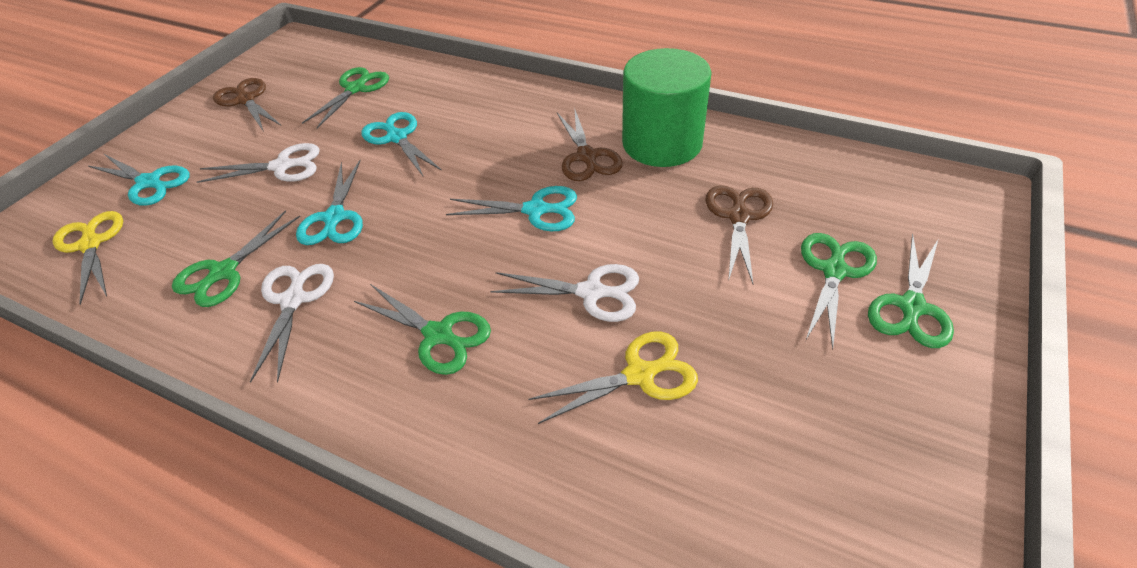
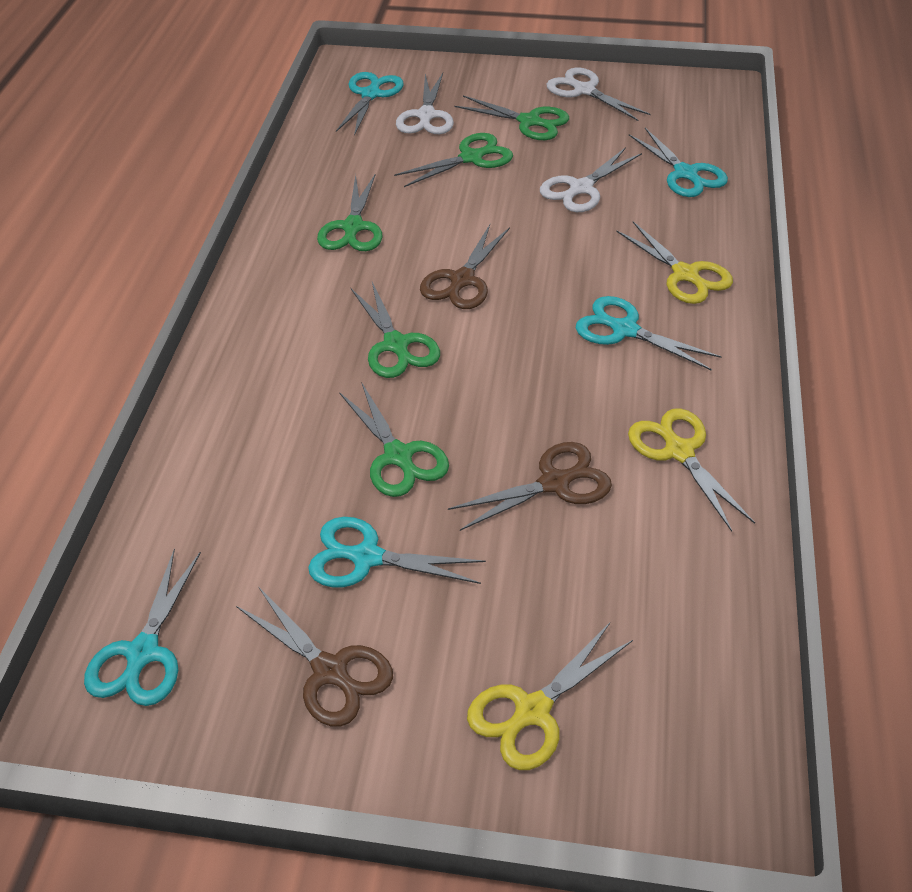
green cylinder: [622,48,712,167] = 1 -> none = 0
turquoise scissors: [88,154,190,206] [296,160,363,245] [362,112,442,176] [446,186,577,231] = 4 -> [84,549,201,706] [308,517,486,587] [336,72,404,136] [576,296,722,371] [629,128,728,197] = 5
yellow scissors: [53,211,123,305] [528,331,698,424] = 2 -> [467,623,633,770] [616,222,733,304] [628,408,755,532] = 3

